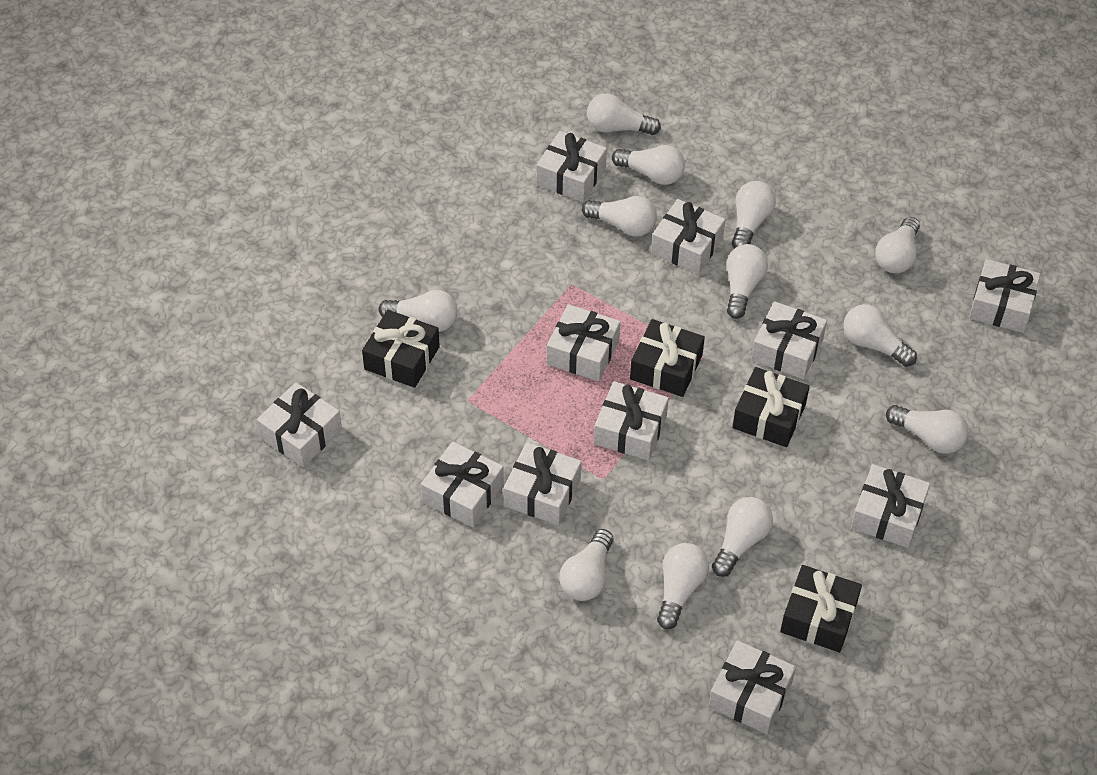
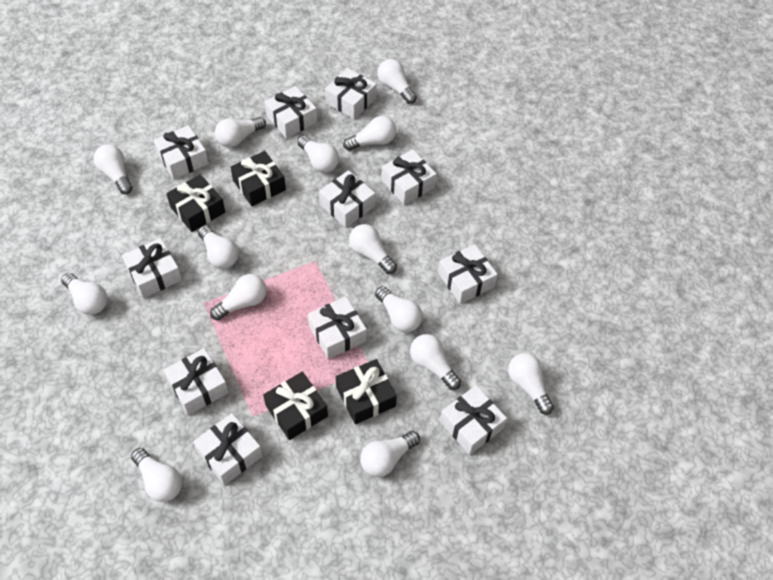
white light bulb: [378,290,458,332] [559,529,613,601] [582,196,657,237] [587,93,661,135] [612,145,685,185] [657,543,709,629] [712,497,773,577] [727,244,768,319] [732,181,776,249] [843,304,917,367] [875,217,920,273] [886,405,968,454] = 12 -> [61,273,107,315] [94,144,133,194] [131,448,182,502] [198,225,239,269] [210,274,267,320] [215,117,266,147] [297,136,339,173] [343,116,396,151] [349,224,397,274] [360,431,420,477] [375,286,423,332] [377,59,417,104] [410,334,461,390] [508,353,554,415] = 14

